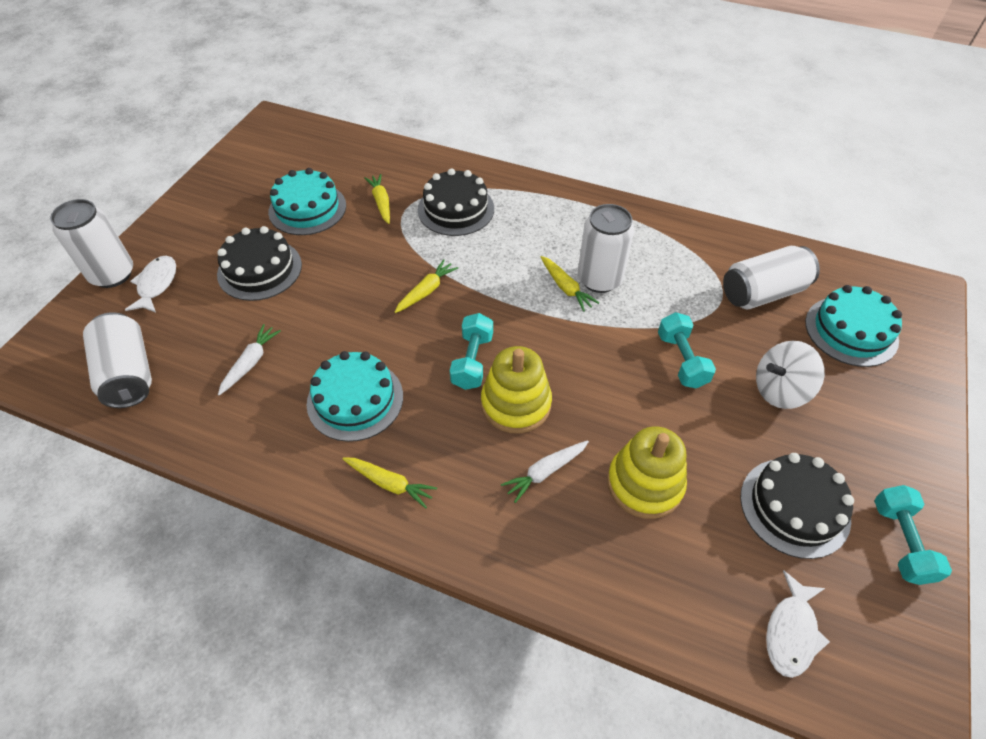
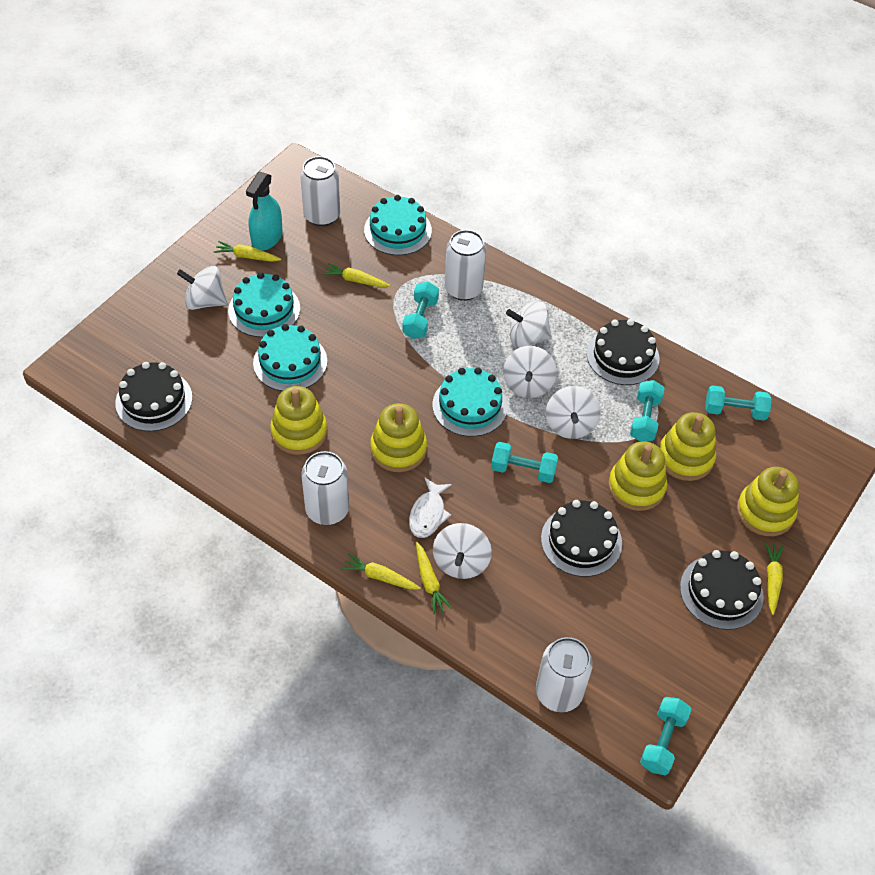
black cake: [217,226,302,301] [418,168,494,236] [740,453,854,559] = 3 -> [115,362,193,432] [541,500,622,577] [586,319,660,385] [680,550,764,630] = 4
turquoise cake: [268,168,346,235] [307,351,403,442] [805,285,902,367] = 3 -> [228,272,300,337] [253,324,327,391] [364,195,432,255] [432,367,508,437] = 4
turquoise dumbbell: [450,313,493,390] [658,312,716,389] [874,485,952,585] = 3 -> [402,282,439,339] [491,442,558,483] [630,380,665,442] [640,697,692,775] [705,385,772,420] = 5
turquoise spray bottle: none = 0 -> [246,172,283,251] = 1
white carrot: [218,324,281,395] [501,440,589,503] = 2 -> none = 0
white fish: [125,256,176,313] [766,571,830,678] = 2 -> [409,478,452,538] = 1
white spinning top: [756,341,825,409] = 1 -> [177,266,227,310] [433,523,492,579] [503,346,557,398] [506,301,551,348] [546,386,601,439] = 5
yellow carrot: [343,457,437,509] [364,174,390,224] [395,259,458,313] [540,256,599,312] = 4 -> [214,241,281,262] [322,263,390,287] [341,553,421,590] [416,542,452,614] [765,542,784,615] = 5
yellow stacking toy: [481,346,552,434] [607,426,687,519] = 2 -> [270,386,327,455] [370,403,427,472] [608,441,667,511] [659,412,716,481] [737,467,799,536] = 5

